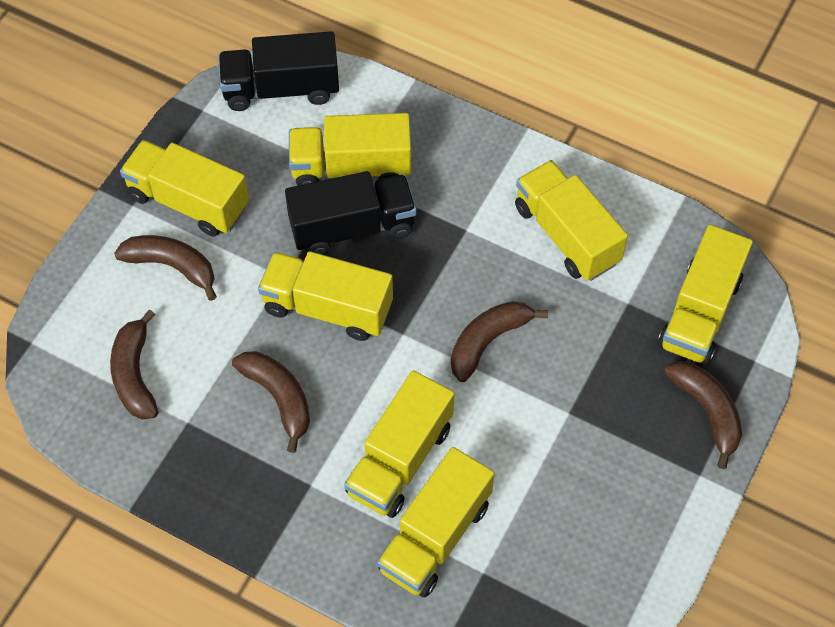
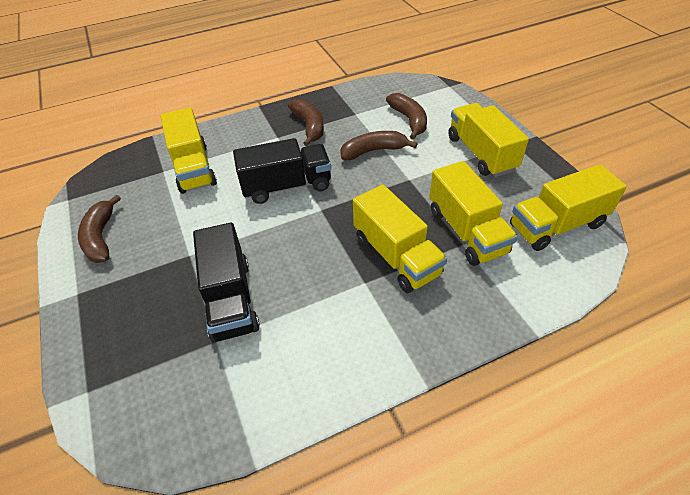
brown banana: [110,309,158,419] [114,235,217,301] [232,351,310,453] [451,301,548,382] [664,361,742,469] = 5 -> [78,195,121,263] [288,99,324,146] [340,131,417,160] [386,93,427,140] = 4
yellow truck: [120,140,249,237] [258,251,393,341] [289,113,411,186] [344,370,454,518] [377,447,494,598] [515,160,628,281] [658,225,753,365] = 7 -> [160,107,217,194] [353,185,447,293] [429,161,518,266] [448,103,529,177] [510,164,627,251] = 5

